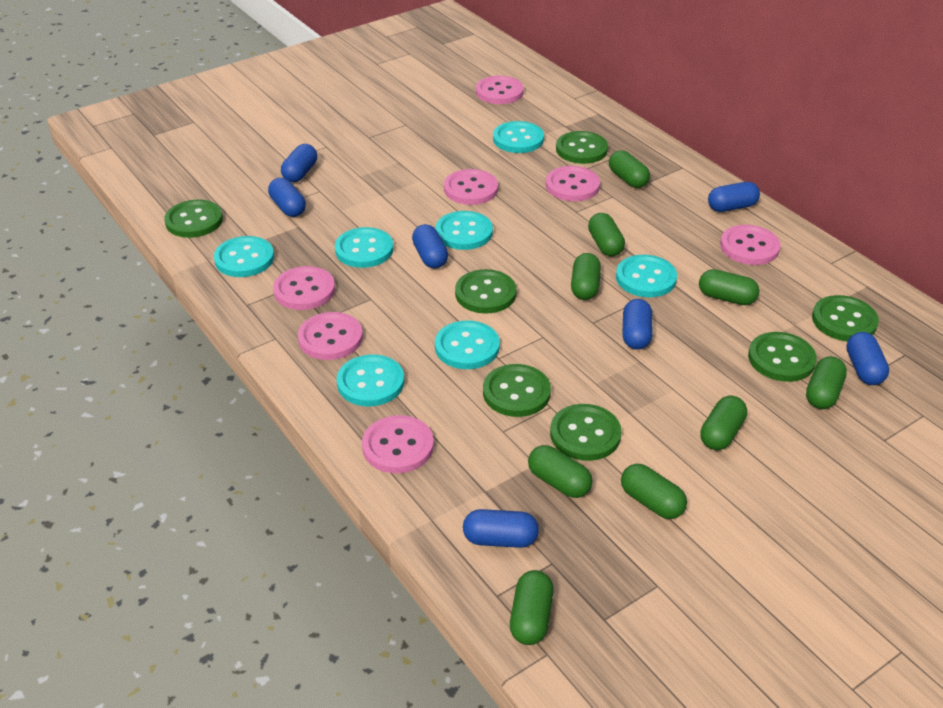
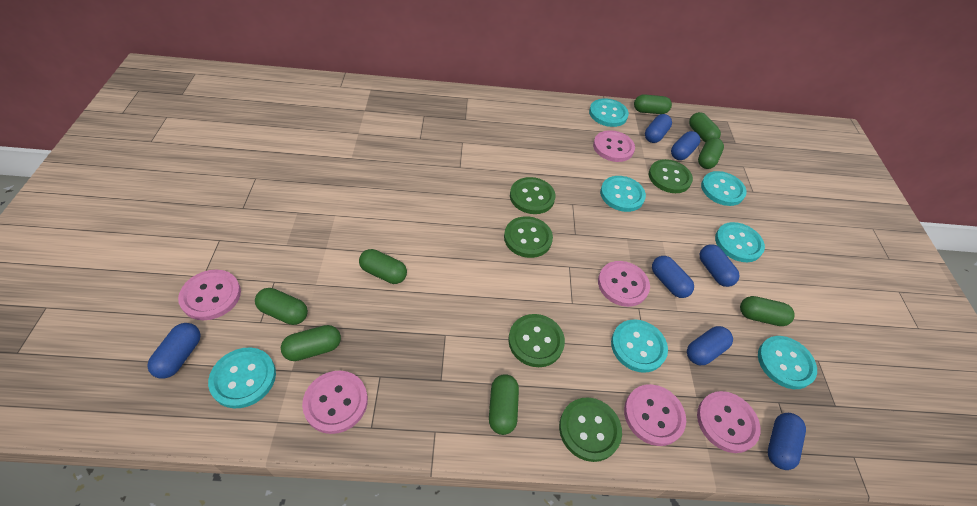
green button: [164,199,223,238] [455,269,516,314] [483,364,551,417] [550,404,621,461] [556,131,608,164] [748,332,817,382] [812,295,879,342] = 7 -> [504,216,553,258] [508,314,565,367] [510,177,556,214] [559,397,622,462] [649,159,693,193] = 5
green capsule: [510,570,553,645] [528,445,593,498] [571,253,601,300] [588,213,625,256] [609,150,650,188] [621,464,687,519] [699,269,759,305] [700,396,747,450] [806,356,847,409] = 9 -> [255,288,308,325] [281,325,341,361] [359,249,407,284] [489,374,519,435] [634,94,672,114] [689,112,721,143] [698,138,724,169] [740,296,795,326] = 8
pink button: [273,266,335,310] [298,312,363,360] [362,415,434,473] [444,169,498,205] [476,76,524,104] [546,166,600,201] [720,225,781,265] = 7 -> [178,269,241,320] [302,371,368,434] [593,130,635,162] [598,261,650,307] [624,384,686,446] [697,391,761,453] = 6

